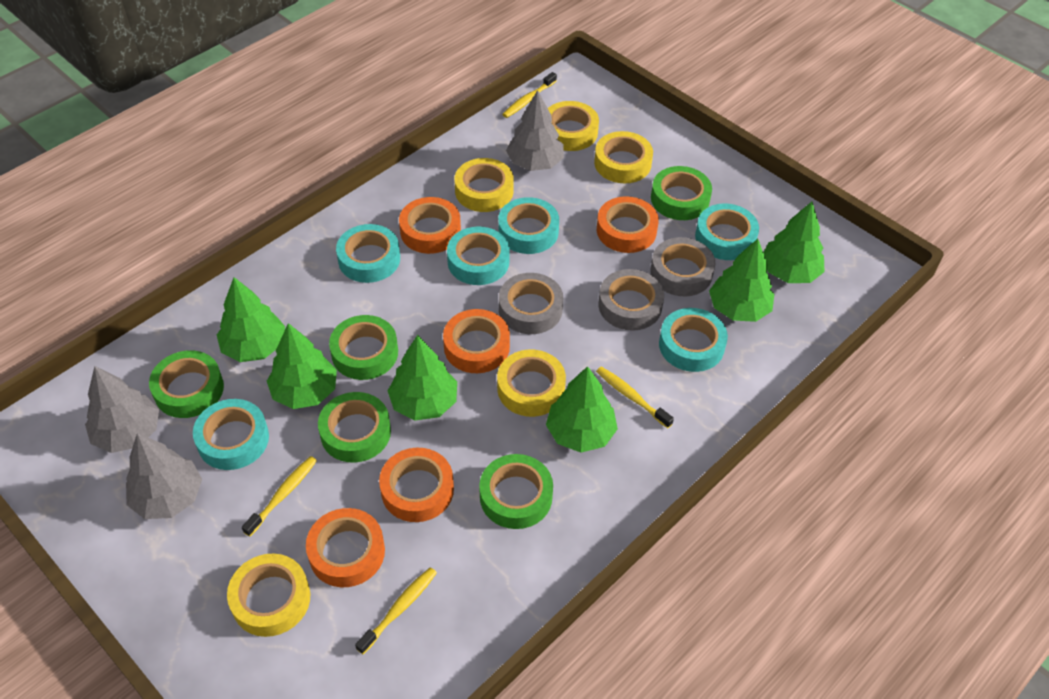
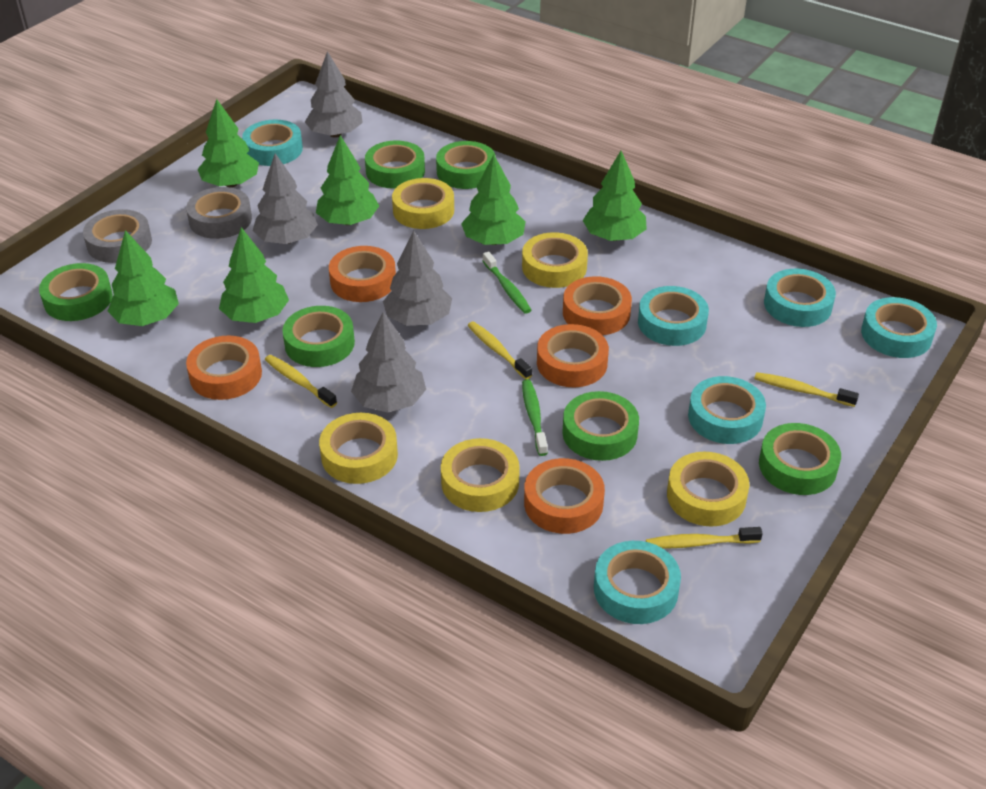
green tape: [149,350,224,418] [318,392,391,463] [329,315,398,380] [479,454,553,529] [651,166,712,220] = 5 -> [39,263,113,321] [283,306,355,367] [365,140,425,189] [436,141,496,189] [562,391,639,461] [759,423,841,495] = 6
green toothbrush: none = 0 -> [483,252,531,314] [522,379,548,456] = 2
grey tape: [499,273,563,334] [598,269,664,331] [651,237,715,297] = 3 -> [83,209,152,263] [186,187,252,239] = 2
grey tree: [85,366,159,453] [126,433,202,519] [506,90,564,171] = 3 -> [253,153,318,244] [305,51,363,138] [351,312,426,412] [383,231,452,326] = 4

